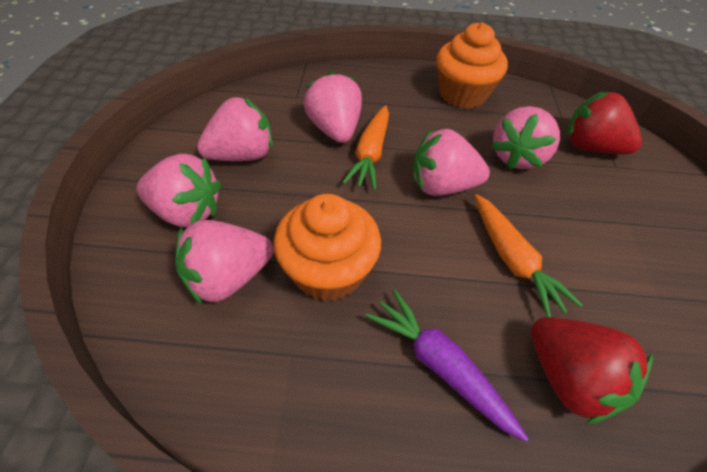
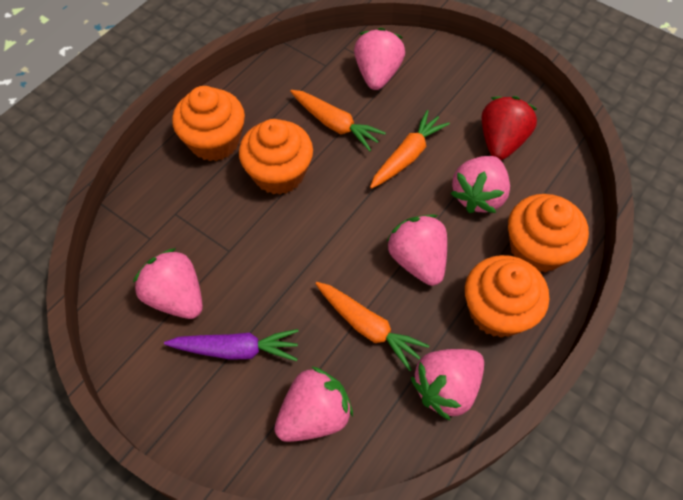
orange carrot: [342,105,389,190] [474,194,583,317] = 2 -> [290,90,386,151] [315,282,429,371] [370,110,450,189] = 3
orange cupcake: [273,194,381,301] [437,22,508,109] = 2 -> [172,86,245,161] [239,119,313,195] [465,255,549,338] [508,194,589,273] = 4
red strawberry: [531,317,653,424] [566,91,642,154] = 2 -> [482,96,537,160] = 1

